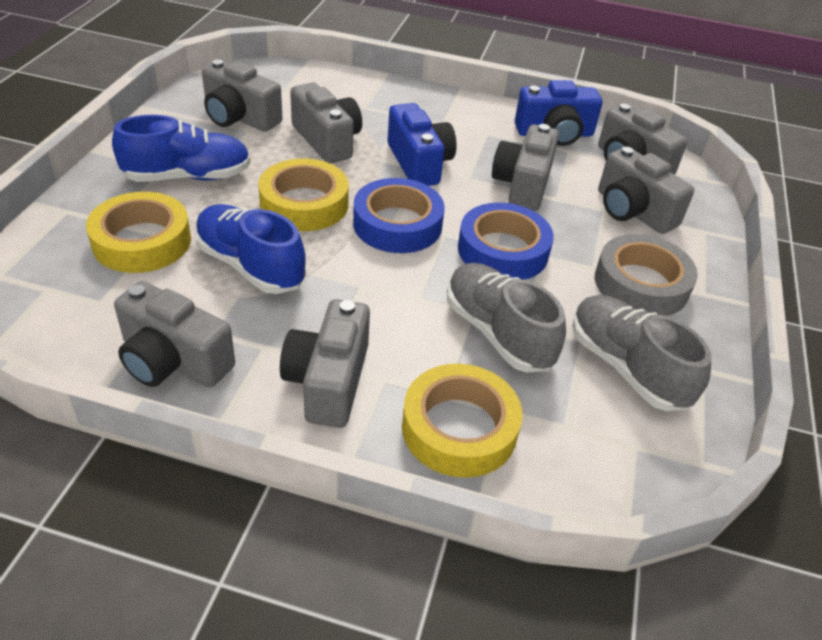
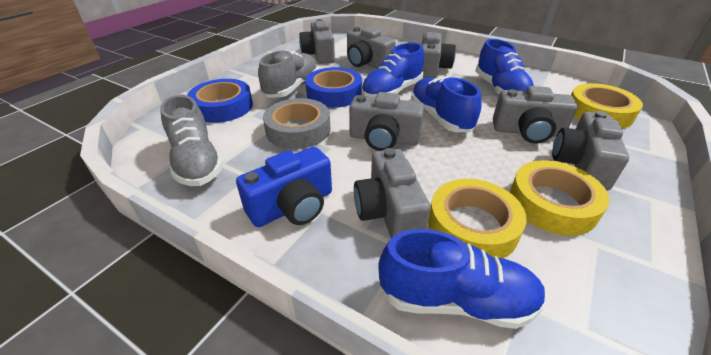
blue camera: [388,103,457,186] [515,80,602,146] = 2 -> [236,147,332,227] = 1
blue shoe: [112,115,251,182] [195,204,306,294] = 2 -> [362,43,424,97] [378,229,546,329] [411,77,482,132] [475,39,534,94] = 4

